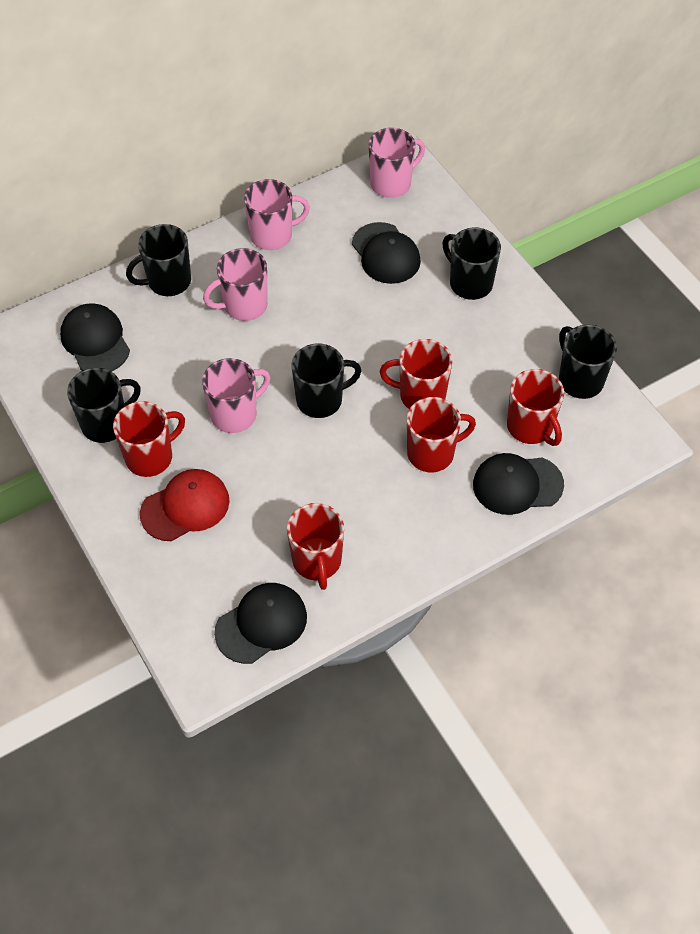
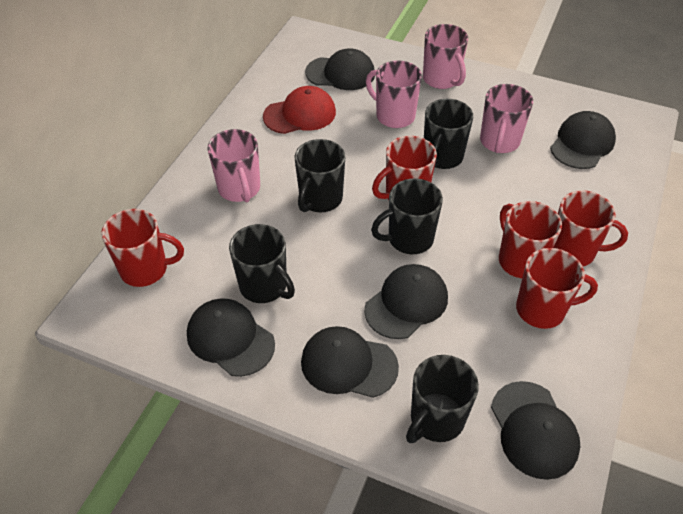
black cap: [60,303,130,372] [214,583,307,664] [352,222,421,284] [473,453,564,515] = 4 -> [187,298,275,377] [301,326,399,398] [305,48,375,90] [364,264,448,339] [491,381,581,480] [550,111,616,169] = 6

